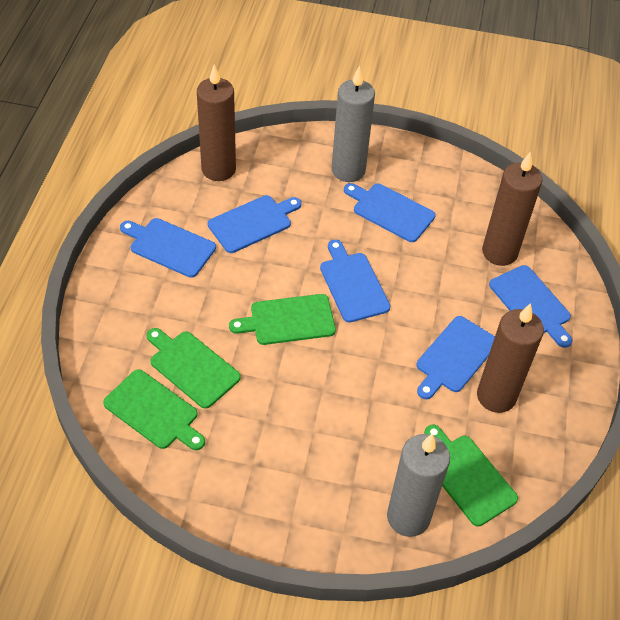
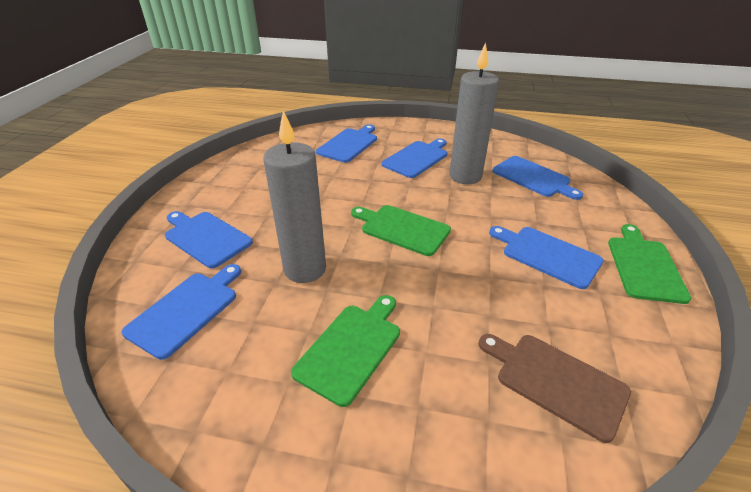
brown candle: [197,64,236,181] [477,303,544,413] [482,152,542,266] = 3 -> none = 0
brown cutting board: none = 0 -> [479,334,631,443] = 1
green cutting board: [103,369,205,450] [147,328,241,409] [229,294,336,345] [424,425,518,526] = 4 -> [291,295,400,407] [351,205,451,256] [608,224,691,304] = 3

